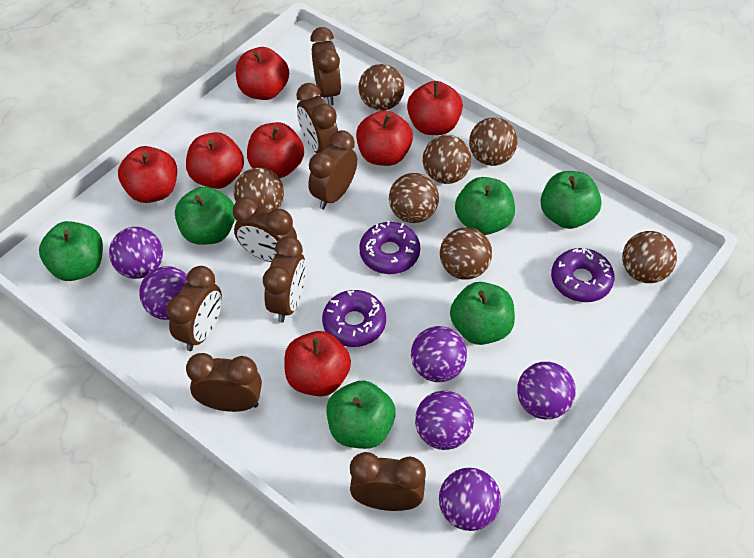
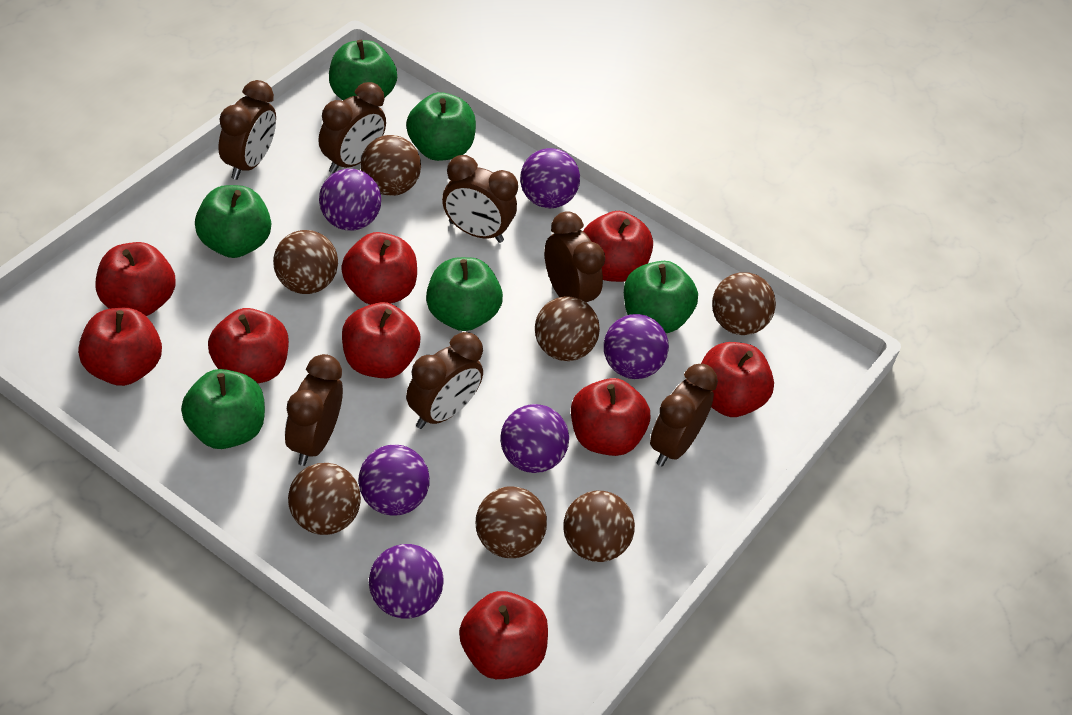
brown clock: [166,266,222,351] [186,353,262,412] [233,197,297,262] [263,236,306,323] [296,83,338,153] [308,130,357,209] [310,27,341,106] [350,452,426,511] = 8 -> [218,80,276,180] [285,354,343,466] [318,82,386,174] [406,332,483,429] [442,155,518,243] [544,211,605,302] [650,364,718,467] = 7
purple donut: [322,290,386,347] [359,221,420,274] [551,248,614,302] = 3 -> none = 0
red apple: [118,146,177,203] [186,132,244,189] [236,47,289,100] [247,122,304,178] [284,331,351,396] [356,110,413,166] [407,81,463,135] = 7 -> [78,308,162,386] [95,242,176,316] [208,308,289,383] [341,232,417,305] [342,302,421,378] [459,591,548,679] [571,378,650,456] [583,211,653,282] [701,342,774,417] = 9

